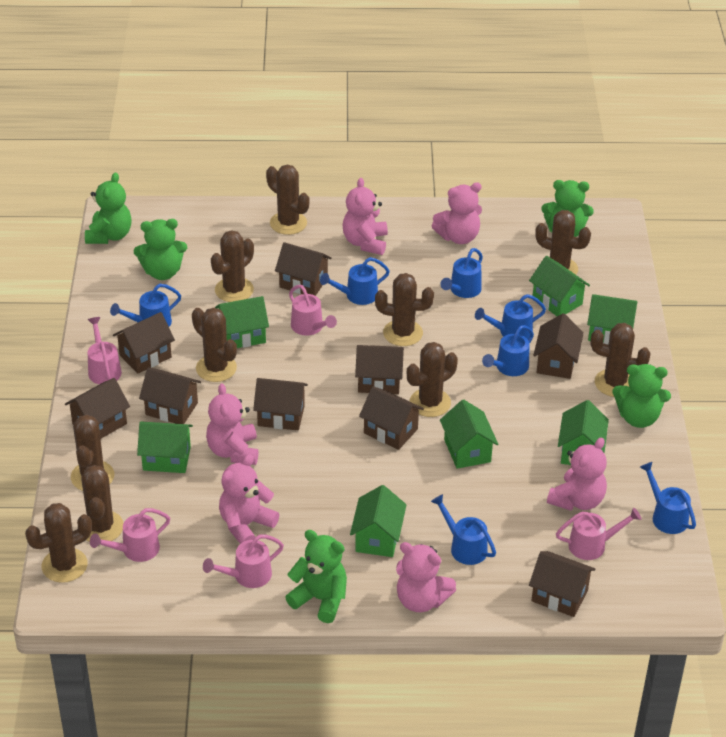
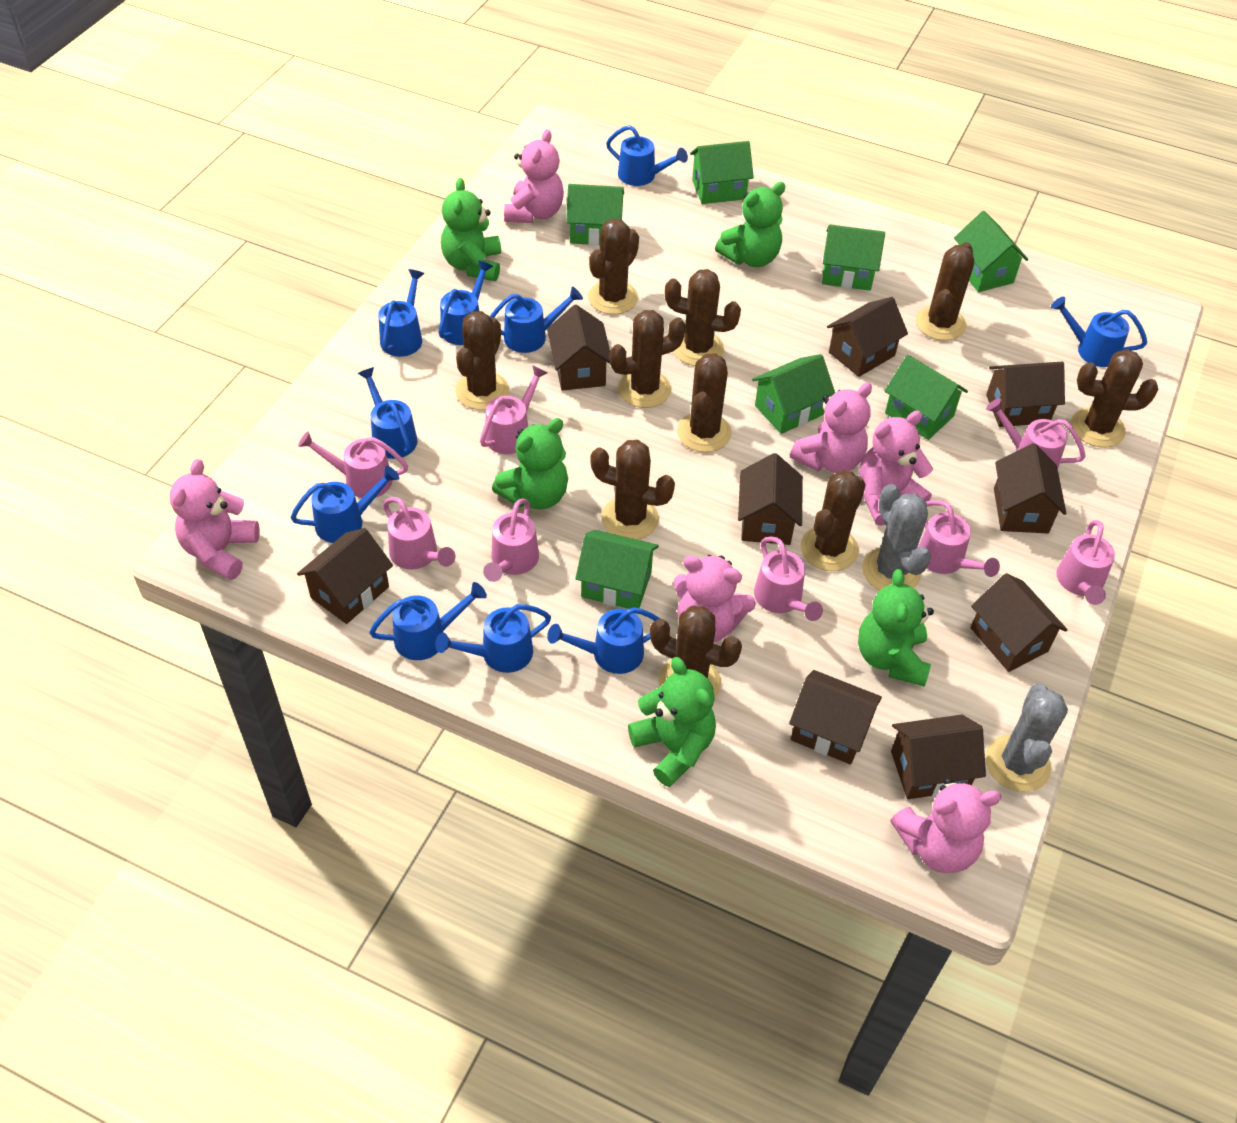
blue watering can: [110,284,181,326] [320,257,390,305] [431,494,496,565] [440,248,483,298] [475,294,546,339] [482,325,534,376] [640,462,696,534] = 7 -> [291,466,399,543] [358,367,418,459] [369,582,487,660] [378,269,425,357] [435,604,551,673] [438,260,493,345] [489,286,583,353] [547,607,661,674] [606,125,688,186] [1051,297,1147,367] = 10
grey cactus: none = 0 -> [862,484,931,590] [985,684,1068,792] = 2
pink watering can: [88,317,122,384] [90,508,170,562] [203,534,284,588] [289,285,337,336] [556,508,642,560] = 5 -> [298,431,408,498] [383,497,456,570] [480,365,547,454] [483,498,539,582] [754,536,823,621] [918,500,1000,577] [986,398,1086,469] [1056,520,1115,605] = 8

